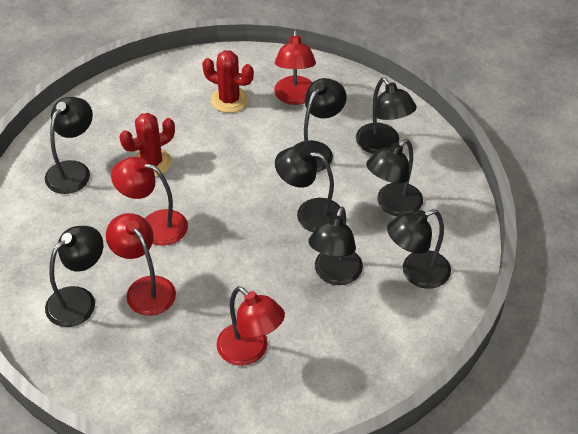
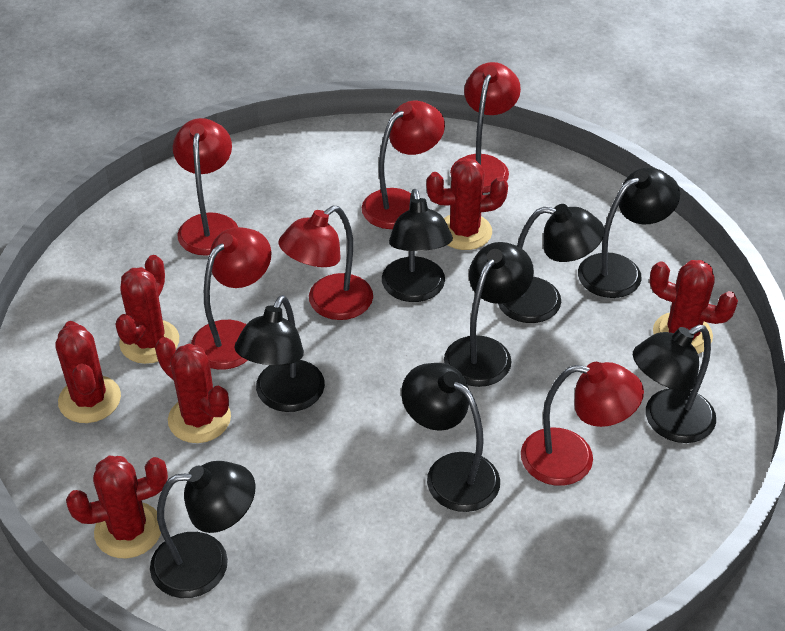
red cactus: [120,113,175,177] [202,50,254,113] = 2 -> [55,321,121,423] [66,456,168,558] [115,255,179,364] [155,337,231,443] [426,158,508,250] [650,260,738,354] = 6
red lamp: [106,213,176,316] [111,157,188,246] [216,286,285,366] [274,29,316,105] = 4 -> [173,118,238,256] [191,227,271,370] [278,206,373,320] [361,101,445,229] [450,62,521,193] [521,362,644,486] = 6

